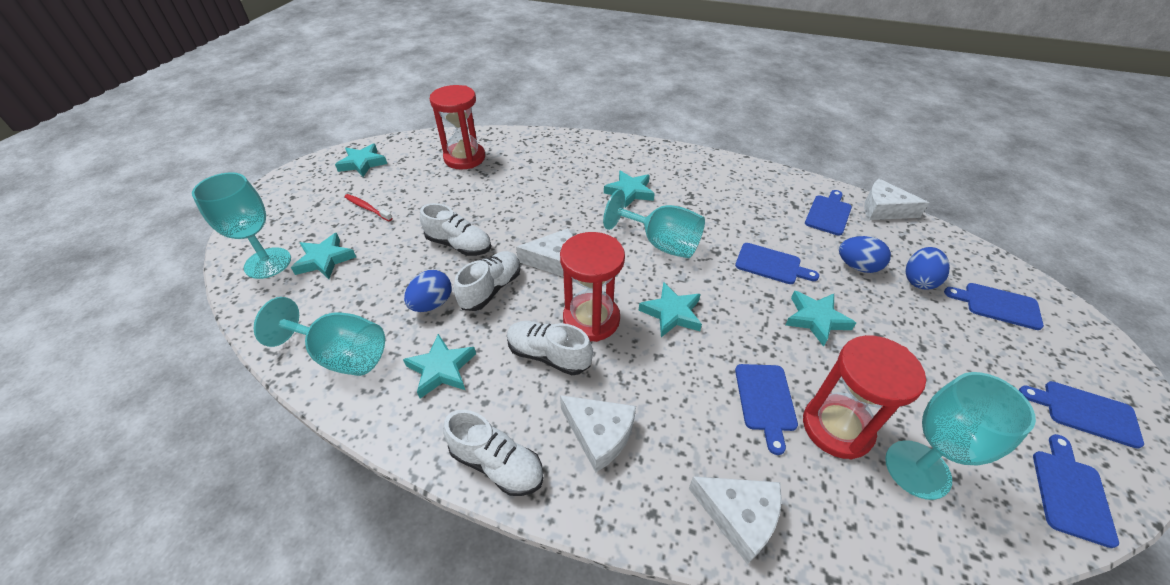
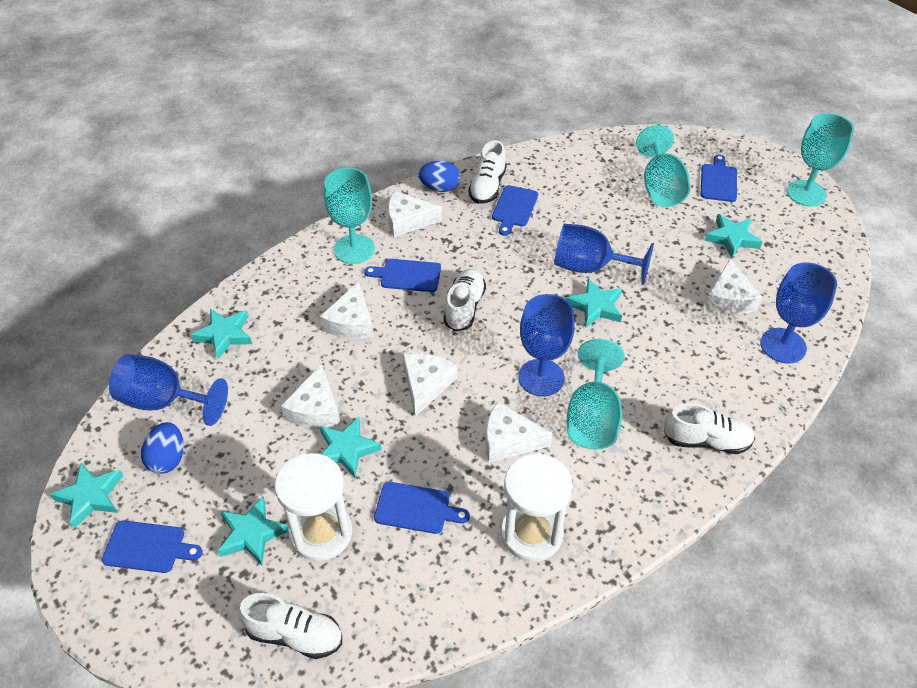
blue cutting board: [735,243,819,284] [735,364,798,455] [805,190,852,236] [944,283,1044,330] [1019,381,1144,449] [1033,434,1119,548] = 6 -> [102,520,202,573] [364,259,441,292] [374,482,470,534] [492,185,538,236] [700,155,737,202] = 5
blue egg: [404,270,452,312] [839,236,891,273] [905,247,950,290] = 3 -> [141,422,184,474] [419,161,460,192] = 2
blue goblet: none = 0 -> [109,354,228,426] [518,294,575,396] [554,224,654,285] [760,262,837,363] = 4
red hourglass: [430,85,485,170] [560,232,625,342] [803,335,926,459] = 3 -> none = 0
red toothbrush: [344,194,393,221] = 1 -> none = 0
white cheese: [516,228,573,277] [560,395,636,472] [689,476,782,564] [864,179,929,220] = 4 -> [281,363,341,428] [320,281,374,339] [388,191,442,237] [403,353,457,417] [486,402,553,463] [705,259,762,314] = 6
white hourglass: none = 0 -> [275,453,352,561] [501,453,573,562] = 2

